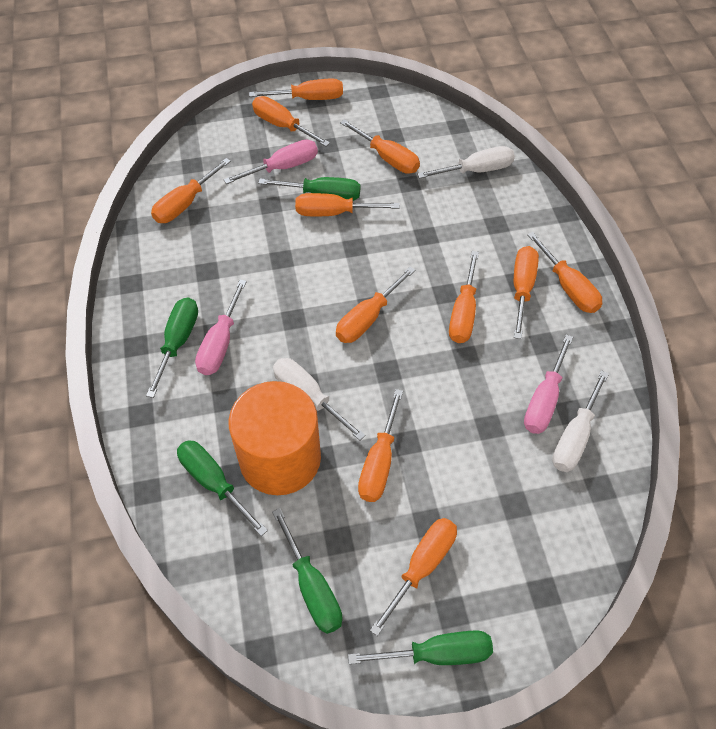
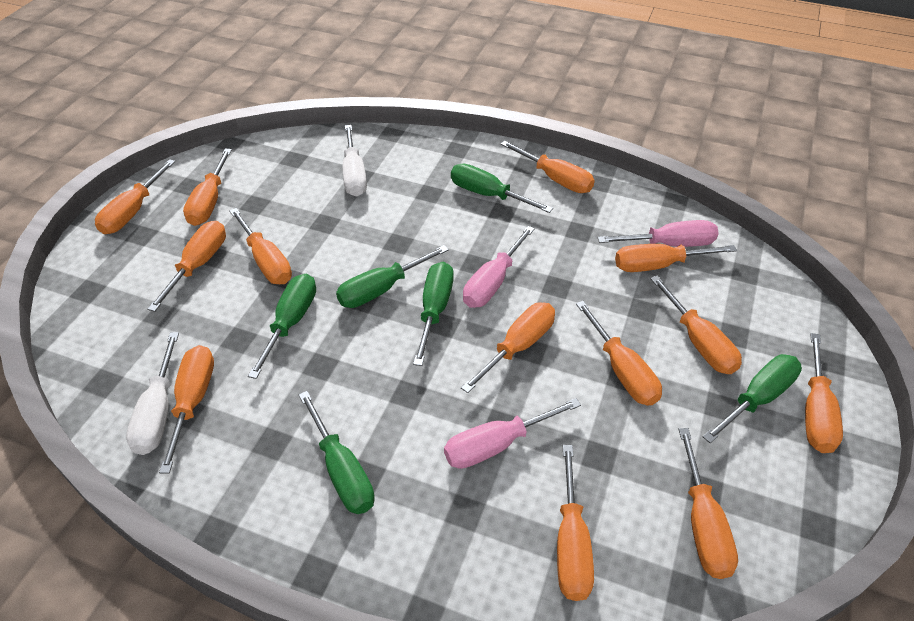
green screwdriver: [146,297,198,398] [177,440,268,536] [258,177,360,201] [272,508,342,634] [348,630,493,665] = 5 -> [248,274,316,379] [299,391,375,514] [336,245,448,308] [413,262,454,366] [451,164,553,213] [703,354,802,443] = 6
orange cylinder: [229,381,321,495] = 1 -> none = 0
orange screwdriver: [151,158,231,223] [249,79,343,100] [252,96,330,147] [295,193,400,216] [336,267,415,343] [340,119,420,174] [358,389,403,502] [370,518,457,636] [449,251,479,343] [514,246,539,339] [527,232,602,313] = 11 -> [95,159,175,234] [148,221,226,312] [159,345,214,474] [183,149,232,226] [229,208,292,284] [461,303,555,393] [501,141,595,193] [557,445,594,601] [576,301,662,405] [615,244,737,272] [650,276,742,374] [679,428,738,579] [805,333,843,453] = 13
white screwdriver: [273,358,366,441] [417,146,515,179] [552,371,609,472] = 3 -> [126,332,179,455] [343,125,367,196] = 2

